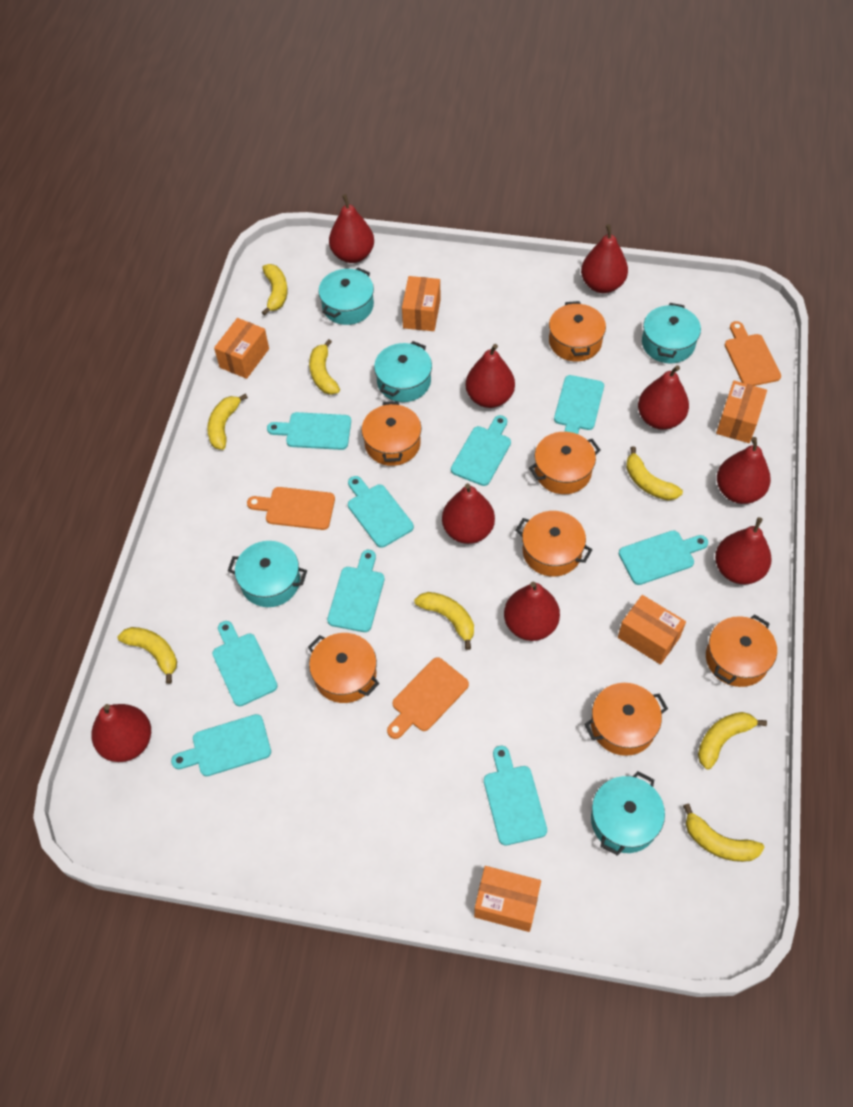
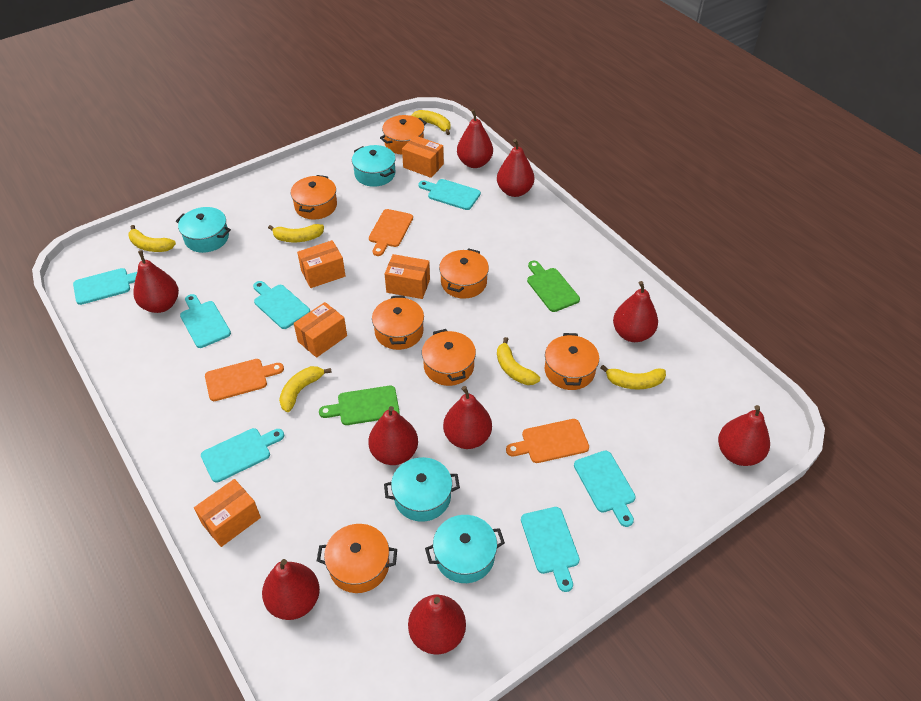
green cutting board: none = 0 -> [319,386,400,425] [527,261,580,312] = 2
turquoise cutting board: [171,714,271,776] [212,621,278,706] [267,412,351,450] [327,550,385,632] [348,476,414,548] [451,415,511,486] [484,746,547,845] [554,375,604,434] [619,530,708,585] = 9 -> [73,268,137,305] [180,294,231,348] [201,428,284,483] [253,281,310,329] [418,179,481,210] [521,507,580,592] [574,451,636,527] = 7
turquoise pot: [228,541,307,607] [318,268,374,325] [374,341,432,402] [591,771,665,856] [642,303,701,363] = 5 -> [176,207,231,253] [352,145,396,187] [384,457,460,522] [425,515,505,583] = 4
yellow banana: [118,627,177,684] [207,393,248,450] [262,264,288,316] [309,339,340,395] [414,592,474,650] [626,446,683,501] [683,804,764,862] [698,712,767,769] = 8 -> [128,225,176,252] [268,224,324,242] [279,366,332,412] [411,110,451,135] [497,337,540,385] [601,365,666,389] = 6

